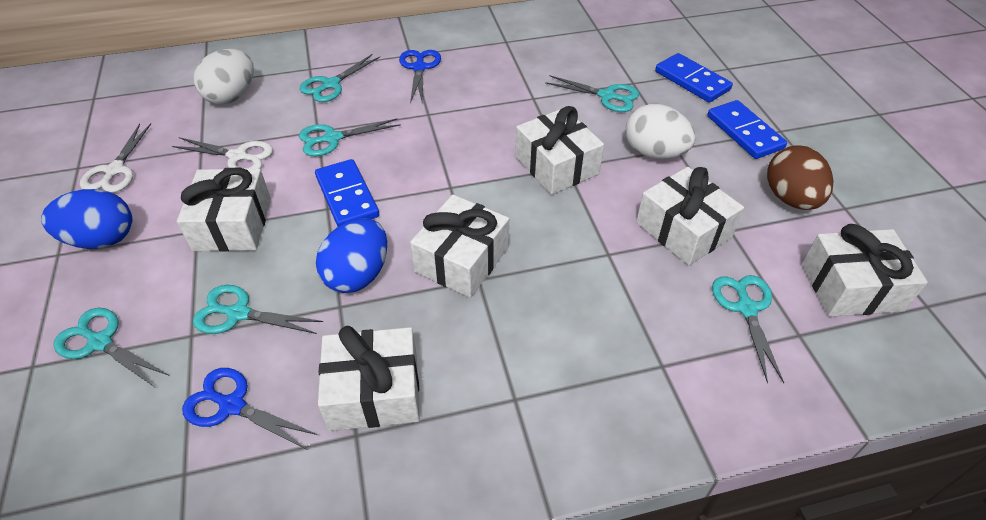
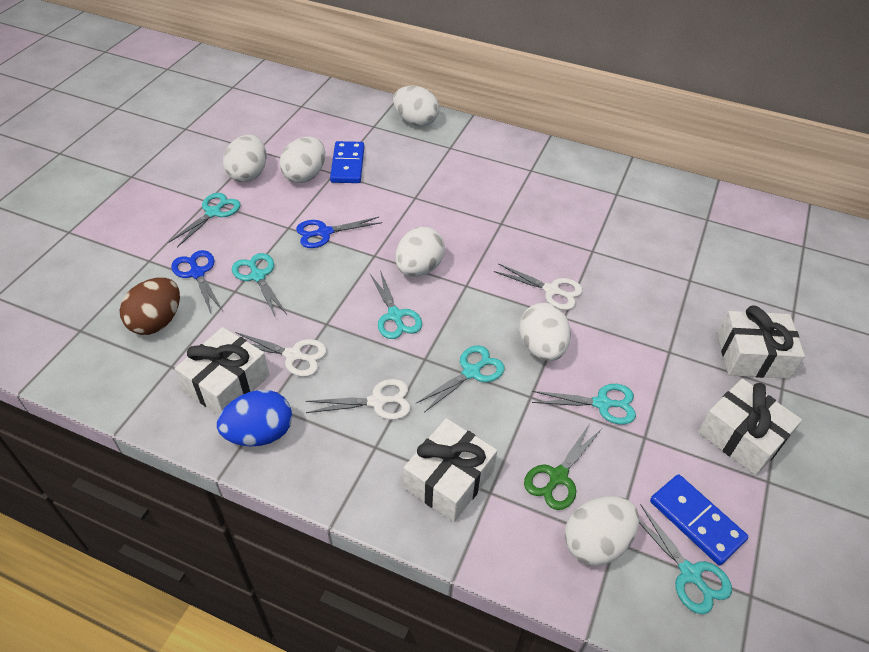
blue domino: [315,159,379,227] [655,53,733,102] [707,100,787,159] = 3 -> [330,141,364,183] [650,474,748,565] = 2
blue egg: [41,189,132,249] [316,218,387,293] = 2 -> [217,390,292,446] = 1
green scissors: none = 0 -> [524,424,602,510] = 1
white egg: [194,49,254,105] [626,104,696,159] = 2 -> [223,135,266,182] [279,137,325,183] [393,86,439,126] [396,227,445,277] [520,303,571,361] [564,496,639,566] = 6
white gift: [177,167,271,251] [318,326,420,431] [410,195,509,298] [515,106,604,195] [636,167,744,265] [802,224,928,317] = 6 -> [175,327,269,415] [404,418,497,522] [698,379,802,475] [718,305,805,379] = 4
white scissors: [80,123,151,193] [172,137,273,169] = 2 -> [235,332,327,377] [306,379,411,420] [494,263,583,310] = 3

